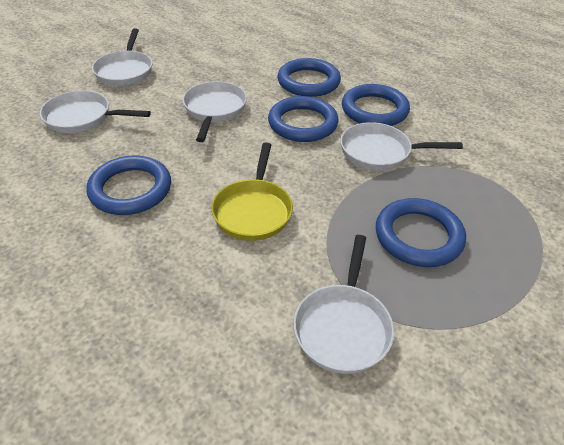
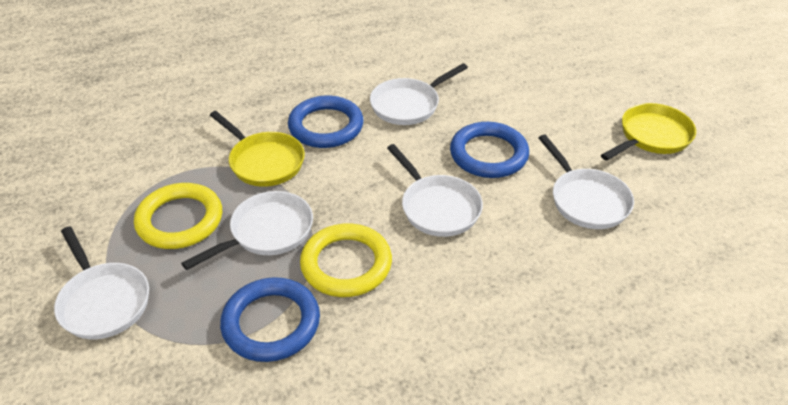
blue ring: [86,156,171,215] [268,96,339,142] [277,58,341,97] [342,84,410,126] [376,198,466,267] = 5 -> [220,277,320,362] [288,96,364,148] [450,122,529,178] = 3
yellow pan: [211,143,293,241] = 1 -> [210,111,305,187] [601,103,696,161] = 2
yellow ring: none = 0 -> [134,183,222,249] [300,224,392,297] = 2

